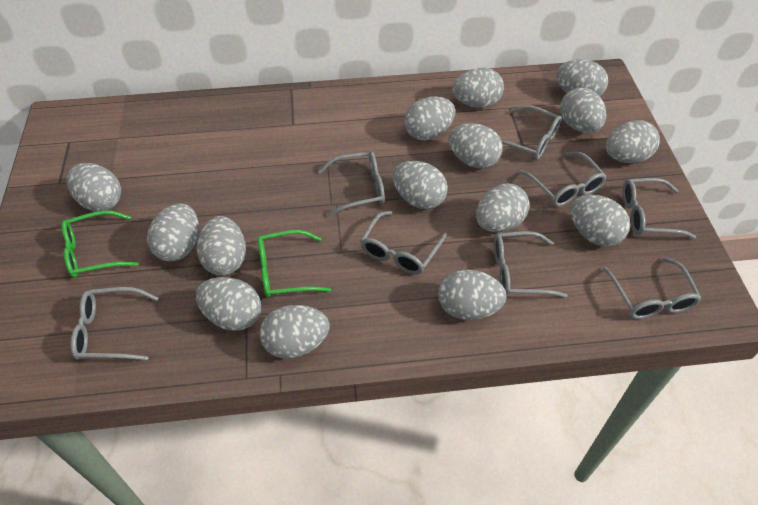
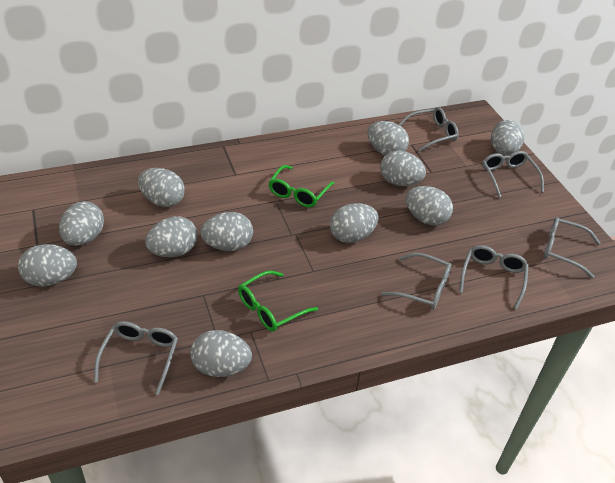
grey egg: [66,163,121,212] [147,203,199,261] [196,277,261,331] [197,216,246,275] [259,305,330,358] [393,161,448,209] [404,96,455,140] [438,270,507,320] [448,123,503,168] [452,68,504,108] [476,183,530,232] [556,59,608,96] [560,87,606,133] [570,194,630,247] [606,120,660,163] = 15 -> [18,244,77,287] [59,201,104,246] [138,168,185,207] [145,216,197,257] [190,330,252,377] [200,212,253,251] [330,203,379,243] [367,121,409,155] [380,151,426,186] [406,186,453,225] [491,120,524,155] = 11
grey glasses: [70,287,159,360] [318,152,385,217] [360,211,447,275] [494,231,568,298] [501,105,562,160] [519,152,607,207] [603,257,702,319] [622,178,696,239] = 8 -> [94,321,178,395] [381,253,452,310] [398,107,459,152] [459,245,529,309] [482,151,544,198] [544,217,600,278] = 6

